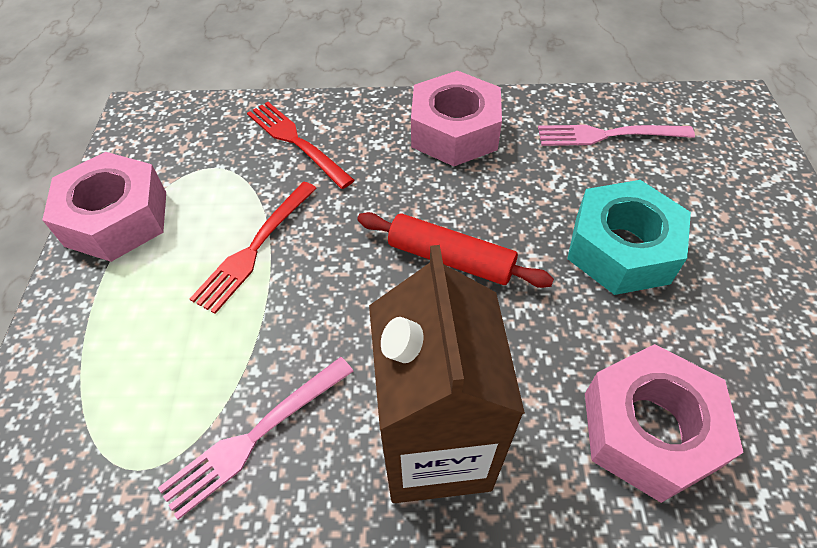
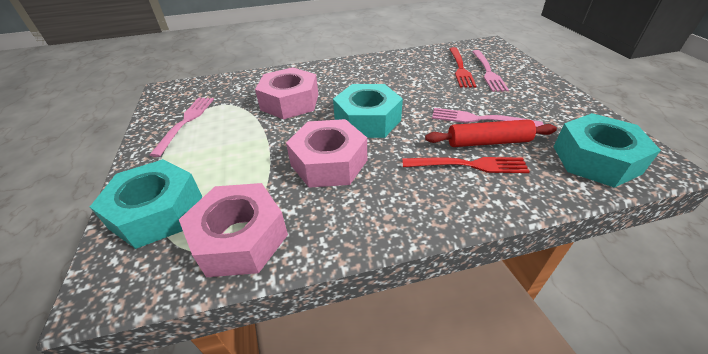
brown carton: [369,245,525,503] = 1 -> none = 0
pink fork: [158,357,354,520] [538,125,695,146] = 2 -> [150,97,214,157] [432,108,543,127] [472,50,509,92] = 3
turquoise nut: [567,180,691,295] = 1 -> [90,159,202,249] [333,84,403,138] [553,113,661,188] = 3

